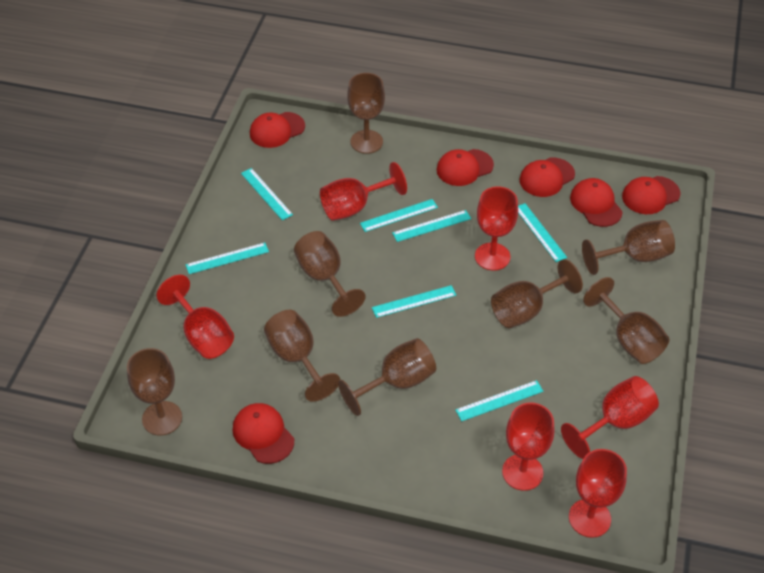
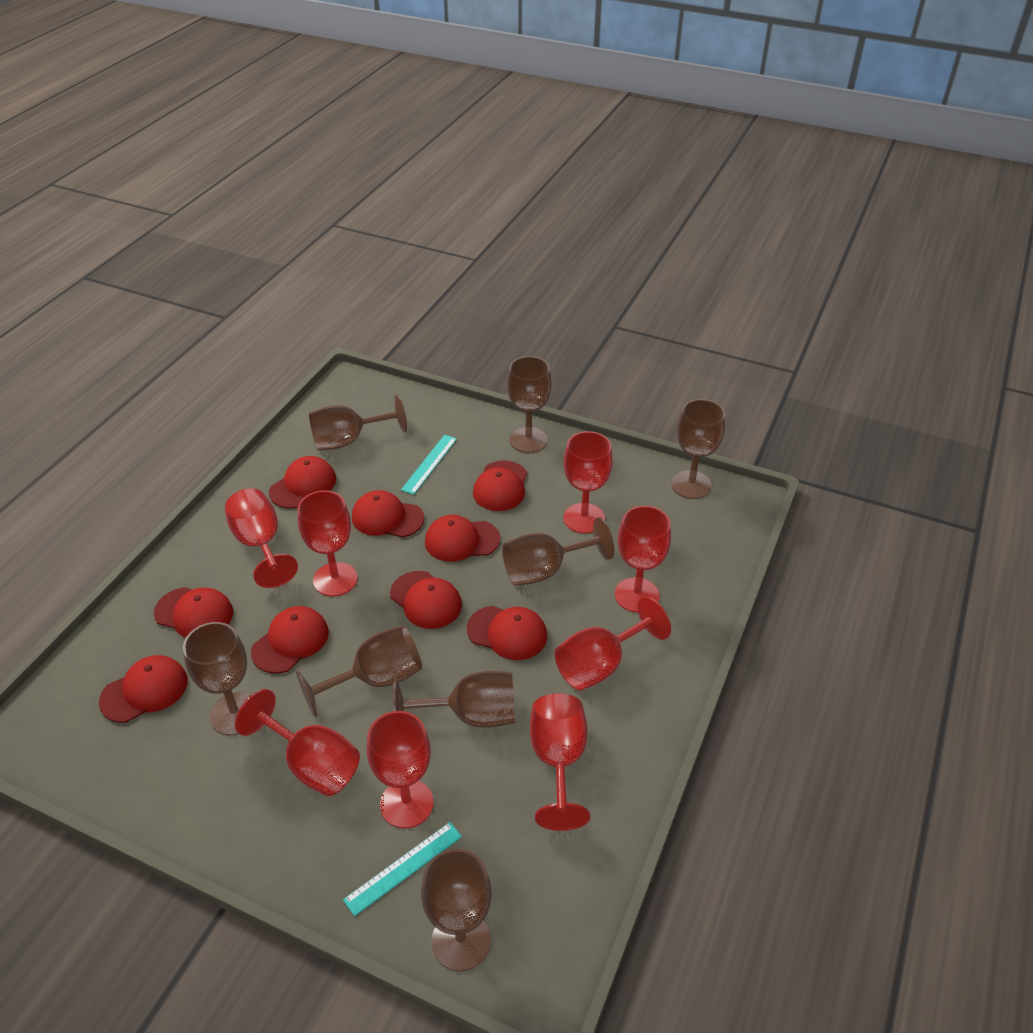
red cap: [233,403,294,464] [250,112,305,148] [437,149,494,186] [520,158,575,197] [570,178,623,227] [622,176,681,214] = 6 -> [99,655,188,723] [154,587,234,638] [251,606,329,673] [269,456,336,509] [352,490,424,538] [390,571,462,629] [425,515,500,562] [467,606,547,660] [473,461,527,511] = 9
red goblet: [156,275,234,359] [320,162,407,221] [475,186,518,270] [502,403,554,491] [561,376,659,459] [569,449,627,538] = 6 -> [225,488,298,588] [235,689,360,796] [298,490,358,597] [367,711,434,829] [530,693,590,831] [555,596,671,691] [564,431,612,534] [615,506,671,613] = 8
turquoise ruler: [186,243,269,274] [241,168,293,220] [360,199,438,232] [372,285,456,318] [392,210,471,242] [455,380,543,421] [518,203,567,262] = 7 -> [343,822,462,916] [401,435,457,495] = 2

